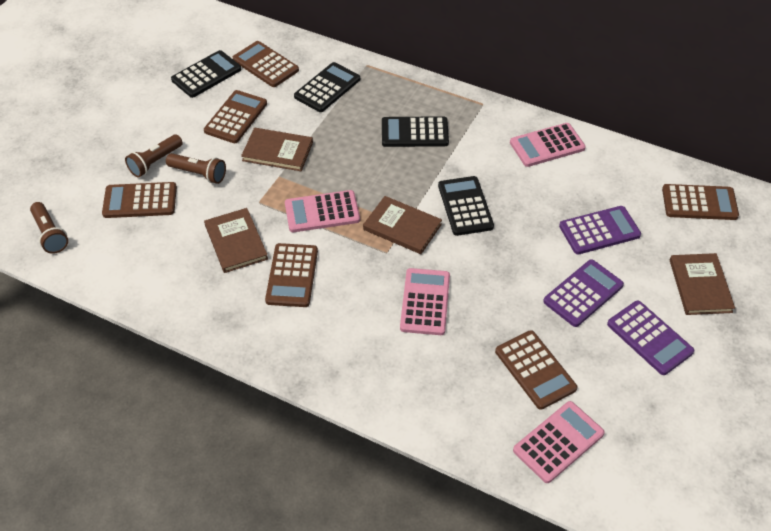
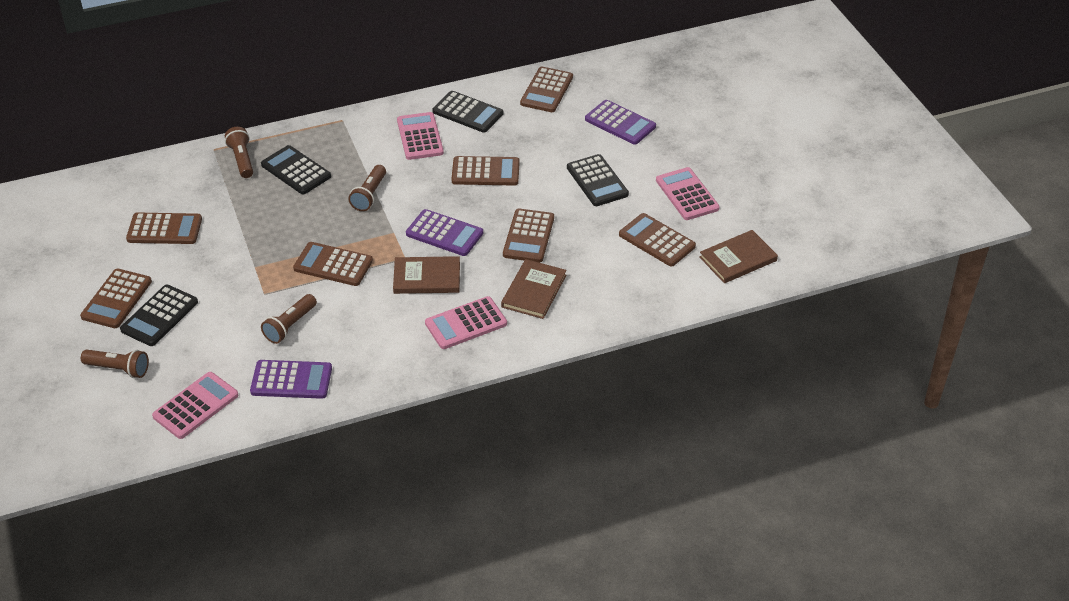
brown book: [204,208,268,273] [241,128,313,171] [363,196,442,254] [670,253,735,315] = 4 -> [393,256,460,294] [501,259,567,319] [700,230,778,283] = 3
brown calculator: [102,182,177,218] [204,90,267,143] [233,41,299,87] [265,243,318,307] [495,330,577,410] [662,184,739,220] = 6 -> [80,269,152,328] [126,212,202,244] [293,242,373,286] [452,156,520,186] [503,209,554,262] [520,67,573,112] [619,213,696,267] = 7
brown flashlight: [30,202,68,254] [125,134,183,177] [166,153,226,184] = 3 -> [81,350,149,378] [225,127,253,178] [261,294,317,344] [348,165,386,211] = 4

